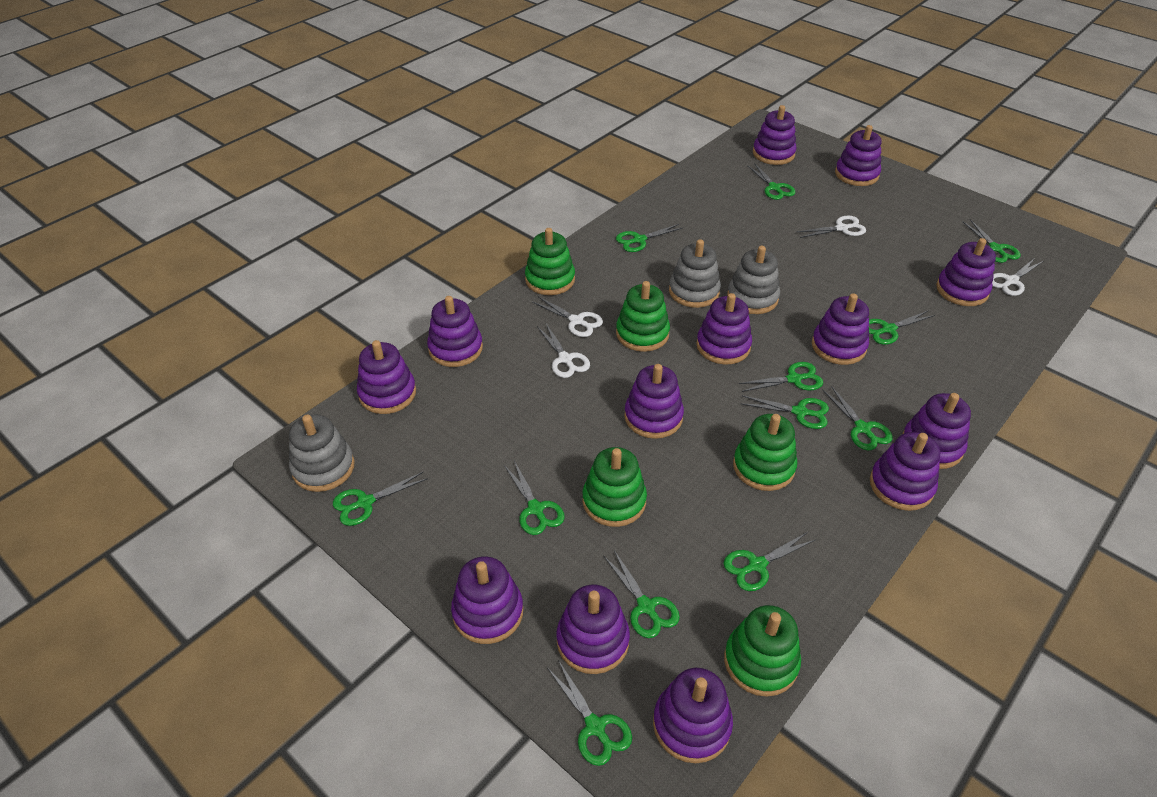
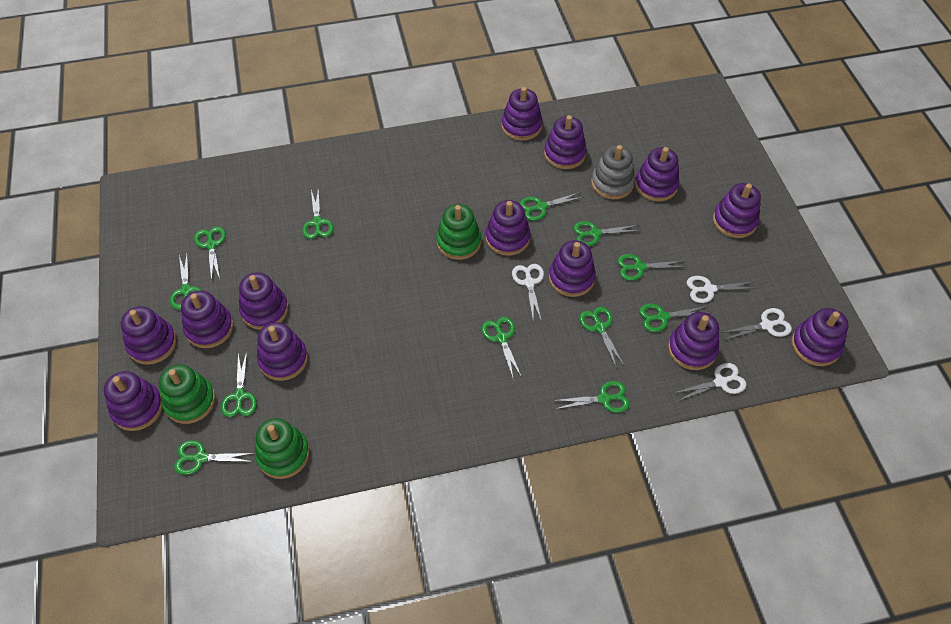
green stacking toy: [525,228,575,295] [582,447,647,527] [616,281,670,352] [724,605,801,697] [733,414,797,491] = 5 -> [159,364,216,424] [255,418,310,479] [436,204,481,260] = 3
grey stacking toy: [289,414,355,492] [669,239,721,308] [727,246,780,314] = 3 -> [591,145,635,199] = 1

